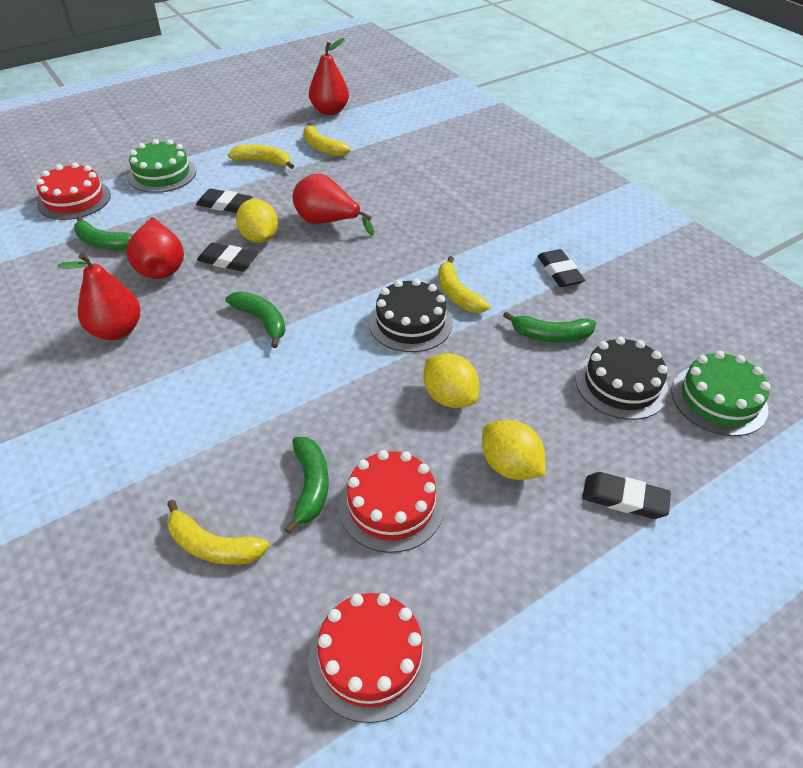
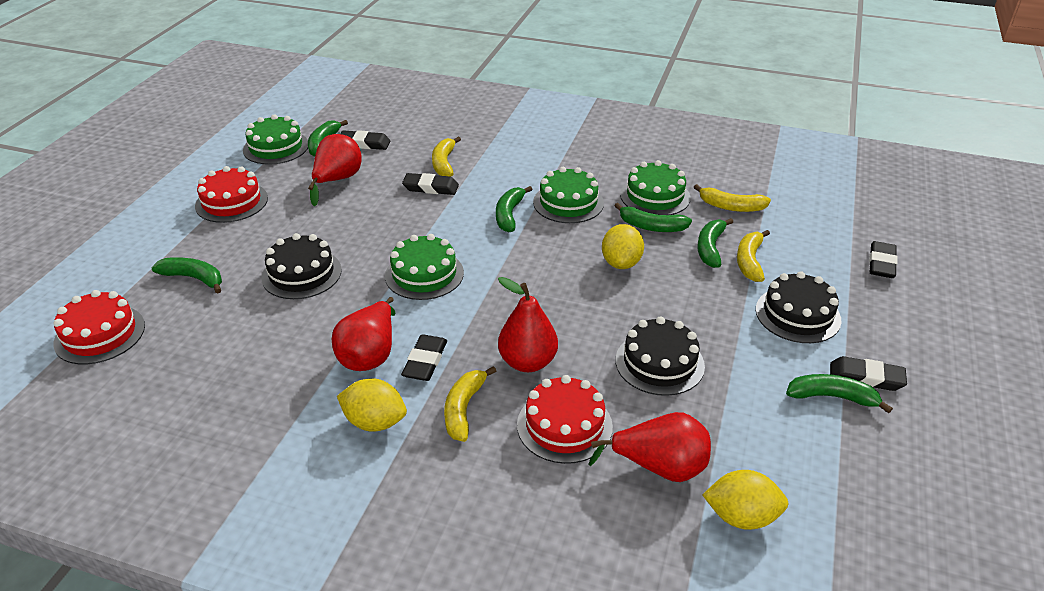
black cake: [369,278,453,352] [576,336,669,420] = 2 -> [261,233,342,299] [616,316,705,396] [756,271,841,343] = 3
black eraser: [196,189,252,213] [197,242,258,271] [537,249,585,287] [582,472,671,519] = 4 -> [340,130,391,150] [401,334,447,381] [402,173,459,195] [830,356,907,391] [869,241,898,278] = 5
green banana: [74,216,132,250] [225,292,286,348] [284,437,329,534] [503,311,596,342] = 4 -> [151,257,222,294] [308,120,348,157] [496,186,533,232] [615,203,692,232] [697,218,733,268] [786,374,893,413] = 6
green cake: [128,139,196,193] [671,351,770,436] = 2 -> [243,114,308,165] [385,234,464,300] [533,167,604,223] [620,160,691,215] = 4

